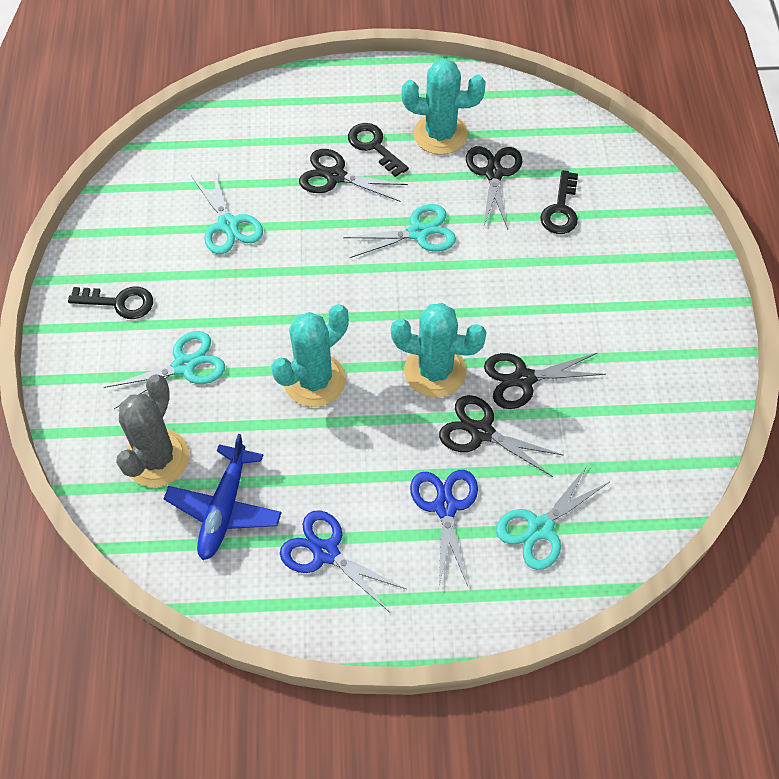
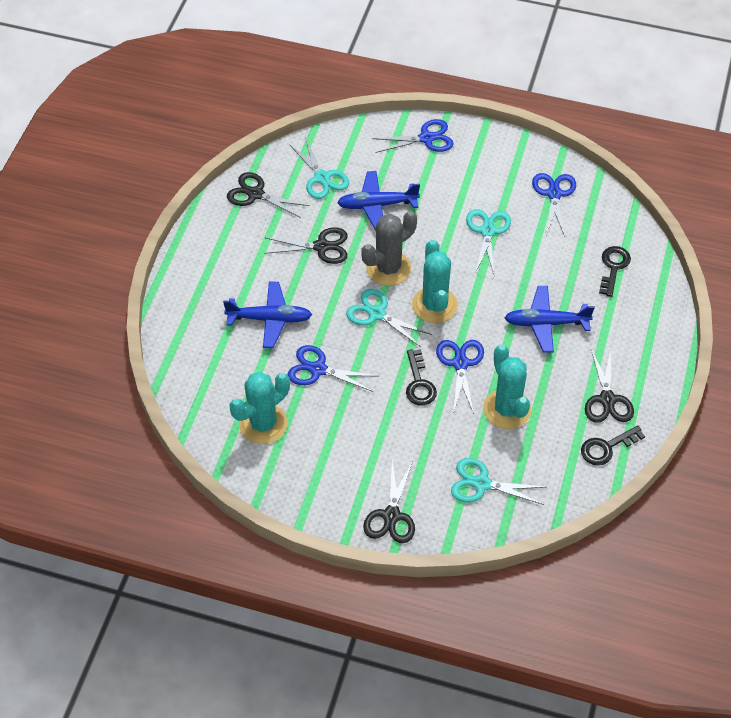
blue plane: [164,434,282,560] = 1 -> [223,281,312,348] [337,171,420,231] [505,286,595,353] = 3
blue scissors: [280,510,406,611] [410,470,478,586] = 2 -> [288,345,377,392] [372,119,454,153] [436,340,484,414] [532,173,576,237] = 4

